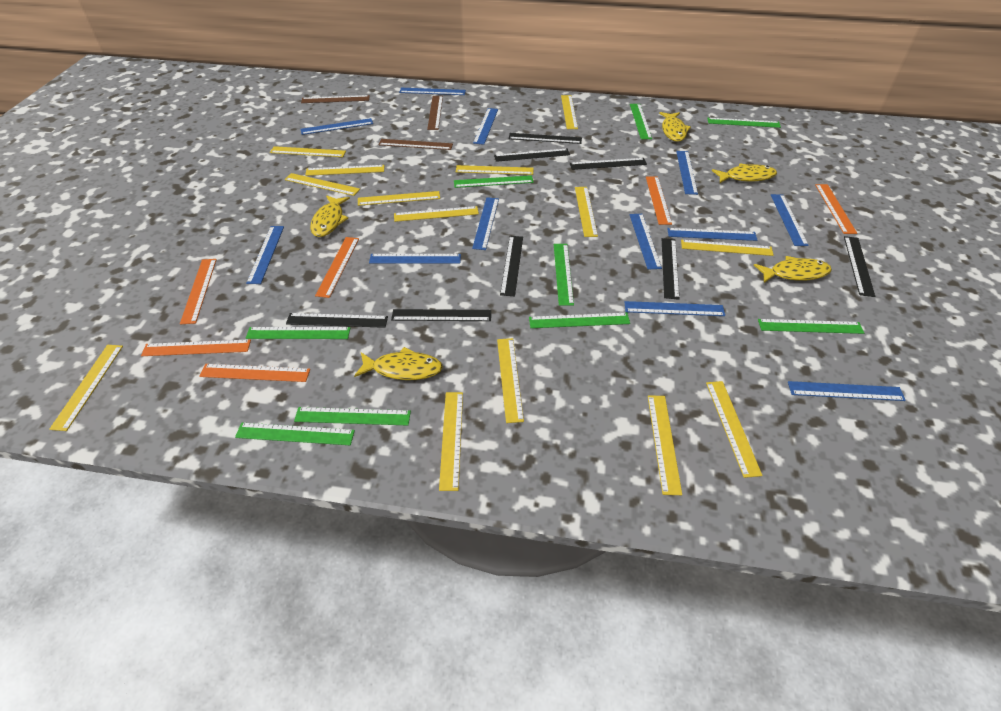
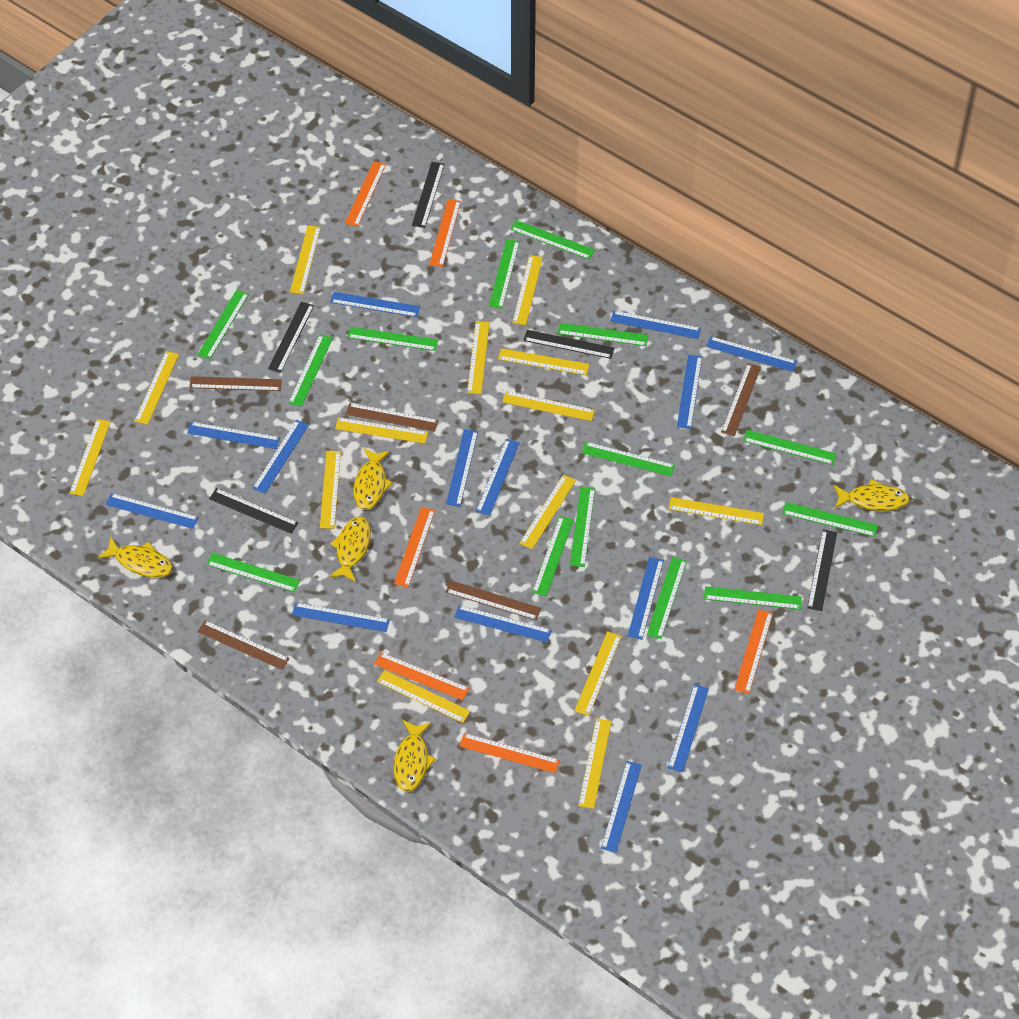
black ruler: [286,313,388,328] [391,309,491,321] [494,149,570,162] [500,236,523,296] [508,133,582,144] [570,158,647,170] [662,238,680,300] [844,236,875,297] = 8 -> [209,488,298,534] [268,302,314,373] [412,162,445,228] [524,330,614,359] [807,530,837,611] = 5
blue ruler: [246,226,284,284] [300,118,373,135] [369,254,461,264] [399,88,466,95] [472,197,499,250] [473,108,498,145] [625,301,725,316] [630,214,662,269] [667,228,757,241] [676,151,698,195] [771,194,809,246] [788,381,906,401] = 12 -> [106,493,199,529] [187,422,280,449] [252,420,309,494] [292,603,390,632] [330,292,420,317] [446,429,478,507] [454,605,552,642] [476,439,519,516] [601,761,642,853] [611,311,701,339] [628,557,664,640] [668,685,709,772] [677,355,702,429] [706,336,797,372] = 14
brown ruler: [301,95,370,103] [378,139,453,150] [427,96,443,130] = 3 -> [189,376,282,391] [197,620,290,670] [346,403,438,432] [445,580,541,620] [721,363,761,436] = 5
green ruler: [235,423,355,445] [246,327,350,339] [294,407,411,425] [454,175,534,188] [529,313,630,328] [554,244,574,306] [630,104,652,139] [707,118,781,128] [758,319,864,334] = 9 -> [197,290,249,359] [206,553,300,592] [288,334,333,407] [347,327,438,351] [489,239,520,309] [510,220,595,259] [532,516,574,596] [557,323,649,346] [570,487,595,567] [582,442,675,476] [647,557,687,639] [704,586,802,610] [743,430,837,465] [782,502,878,537] = 14

